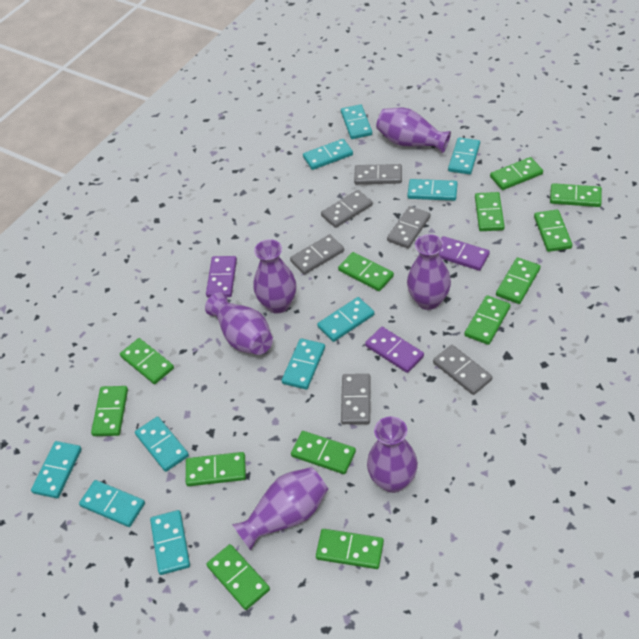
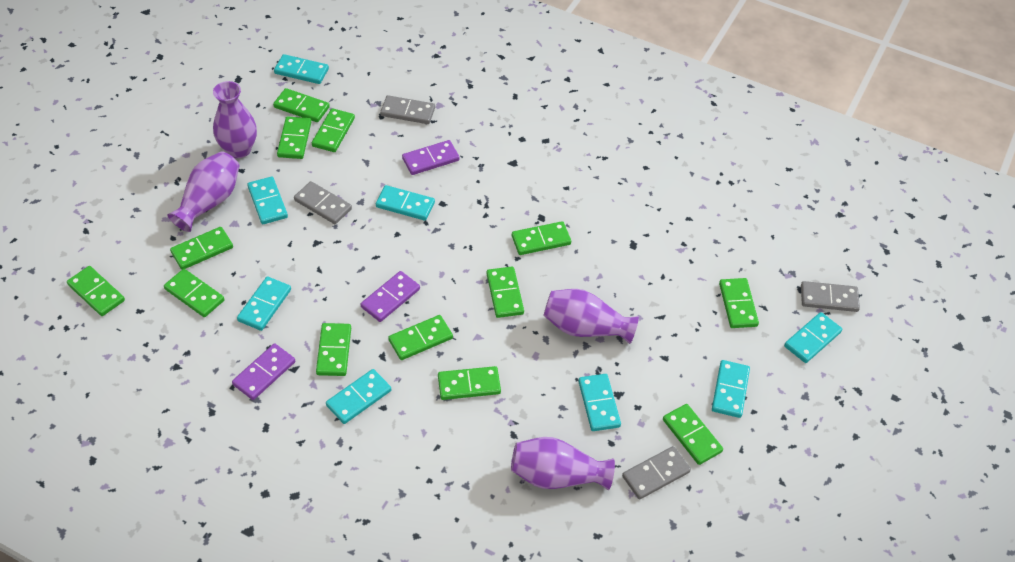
grey domino: [290,234,344,275] [321,190,373,228] [341,374,371,424] [354,164,402,184] [387,206,431,248] [433,345,493,395] = 6 -> [294,181,352,224] [380,95,435,124] [622,446,691,499] [801,281,860,312] = 4
purple vase: [205,292,273,355] [232,467,328,550] [253,239,296,314] [367,417,418,493] [376,108,451,154] [407,234,451,310] = 6 -> [168,151,239,232] [213,81,257,158] [511,437,615,490] [543,289,639,344] = 4
turquoise domino: [31,441,82,498] [79,480,145,527] [135,417,189,472] [150,510,190,575] [282,338,325,390] [303,139,353,170] [317,297,374,342] [341,104,372,139] [407,179,457,201] [448,137,480,174] = 10 -> [237,277,291,331] [247,176,288,224] [274,54,329,84] [326,369,391,424] [376,185,435,221] [578,374,621,431] [712,360,750,418] [784,312,842,363] = 8

